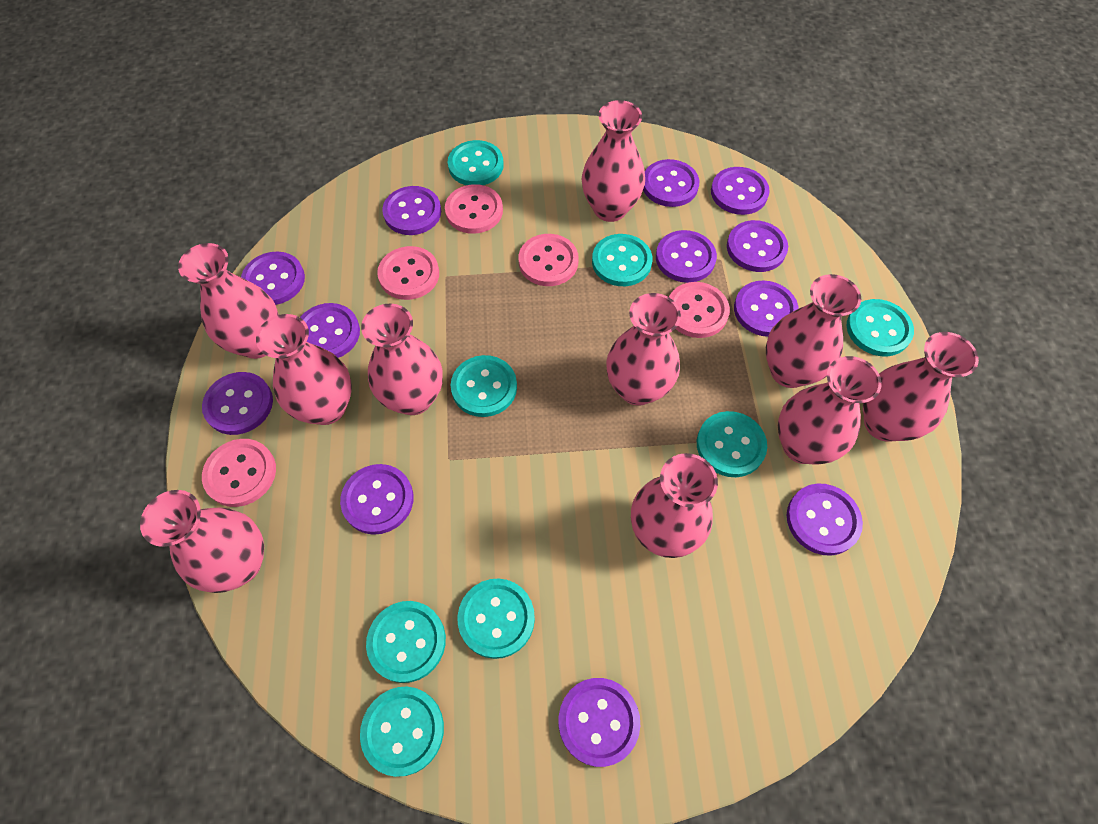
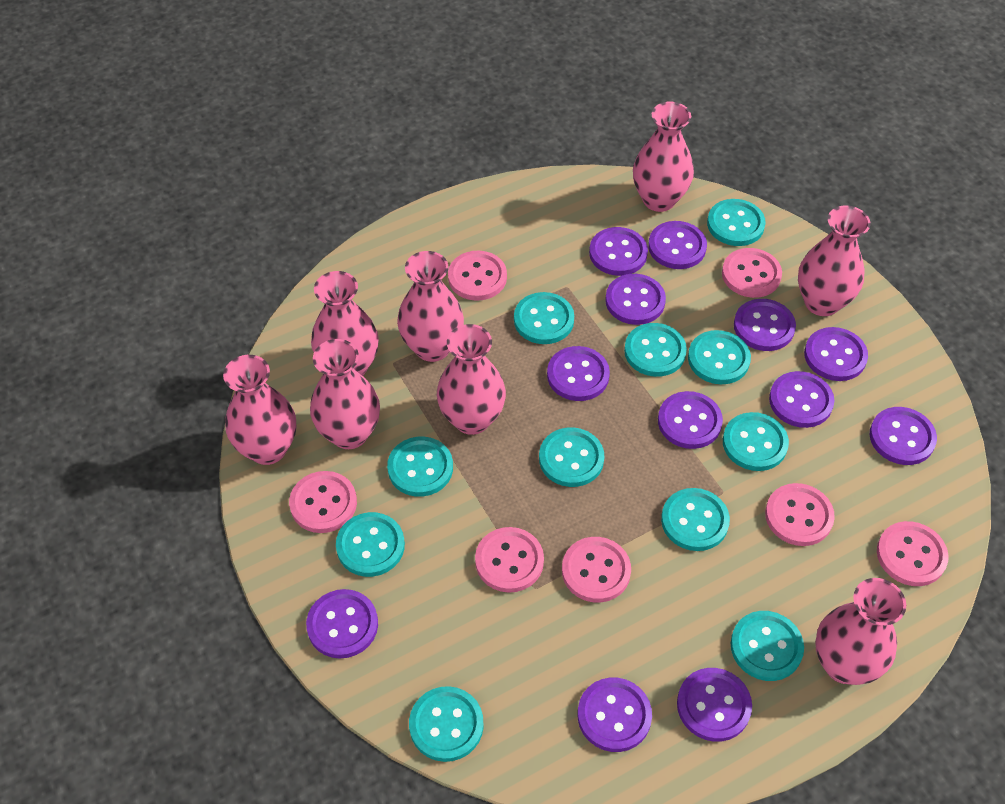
pink button: [202,439,276,507] [377,246,439,300] [445,184,503,234] [519,234,579,286] [669,282,730,338] = 5 -> [289,471,357,533] [448,251,507,301] [475,527,544,593] [562,537,631,603] [722,248,782,298] [765,483,835,546] [877,521,949,586] = 7
pink vase: [140,490,264,593] [178,243,279,359] [256,314,352,425] [361,304,443,415] [582,100,645,222] [606,293,681,406] [631,453,718,558] [766,274,861,388] [778,356,882,465] [863,332,979,442] = 10 -> [223,355,296,465] [310,339,380,449] [311,271,379,376] [397,251,464,362] [437,324,506,435] [633,102,694,212] [798,205,871,316] [815,578,906,685] = 8
turquoise button: [360,687,444,777] [366,601,446,683] [448,140,504,185] [451,355,517,417] [458,578,535,659] [592,234,653,286] [697,411,767,477] [847,299,914,356] = 8 -> [336,512,405,577] [387,437,453,497] [409,686,484,762] [514,292,574,344] [539,427,604,487] [624,323,687,377] [661,488,730,551] [688,330,751,384] [707,199,766,246] [723,412,789,471] [731,611,804,681] = 11

